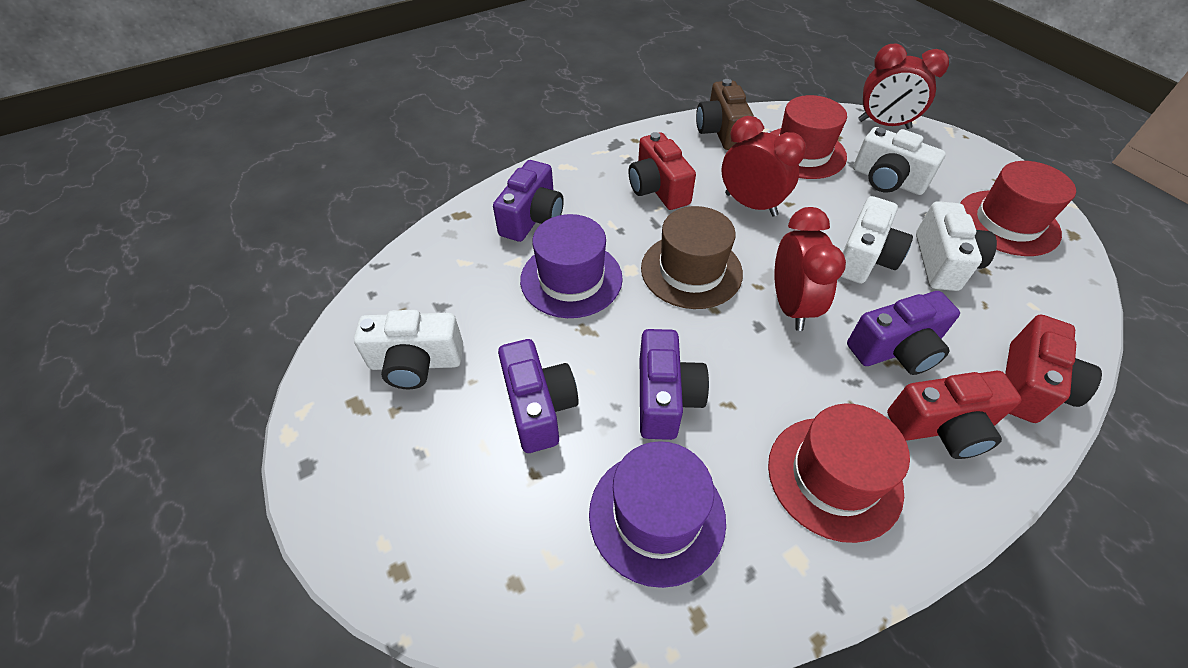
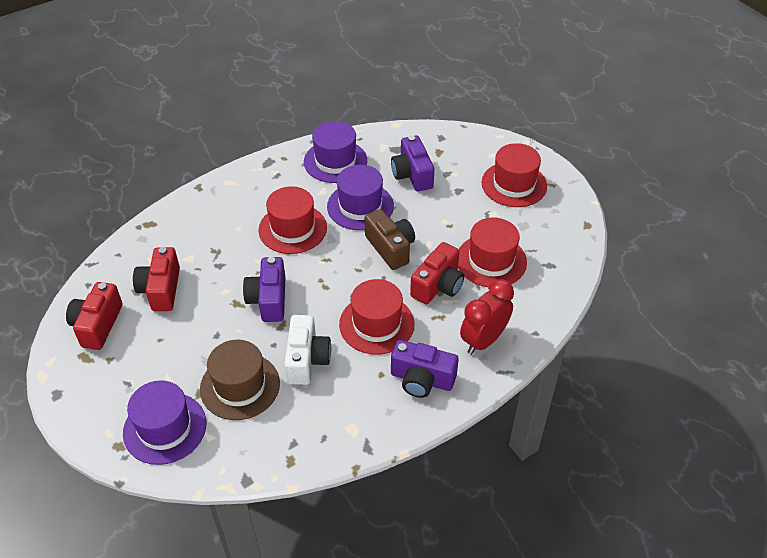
purple camera: [493,160,564,242] [498,339,579,453] [640,329,709,440] [847,291,960,375] = 4 -> [243,257,285,322] [391,135,435,191] [391,340,459,398] = 3
purple hat: [520,214,623,318] [589,441,726,588] = 2 -> [123,380,206,465] [304,121,367,183] [327,165,394,230] = 3
red clock: [721,116,806,217] [774,207,846,331] [858,44,949,129] = 3 -> [460,279,514,355] = 1
red hat: [768,403,910,543] [770,95,847,179] [960,161,1076,256] = 3 -> [258,186,327,254] [339,279,414,355] [458,218,527,287] [482,143,547,207] = 4
white camera: [354,310,463,389] [841,196,913,284] [853,127,946,195] [916,201,997,291] = 4 -> [284,315,331,385] = 1

